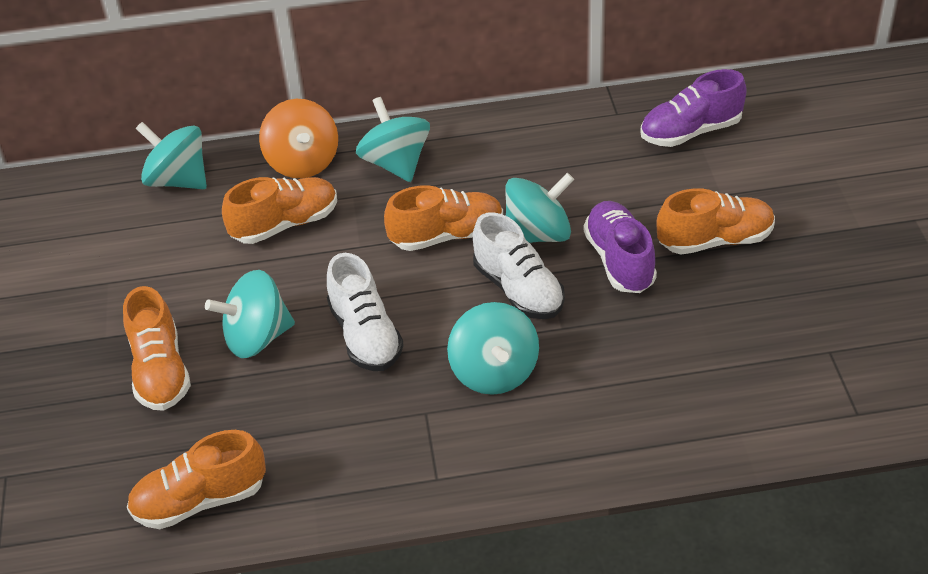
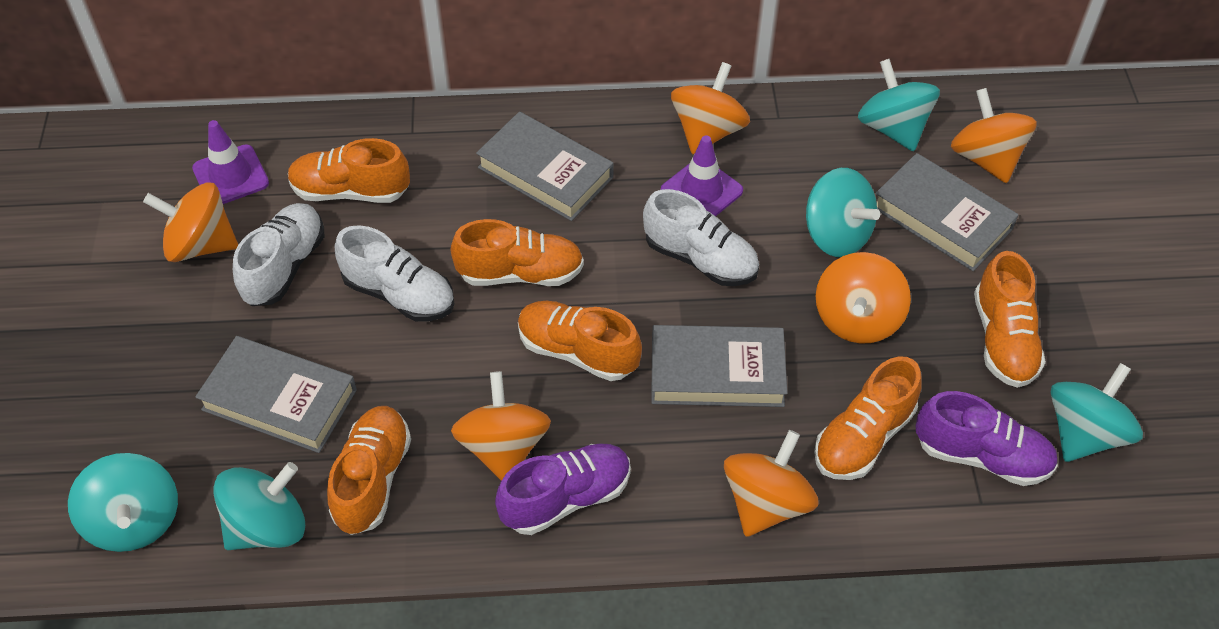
grey book: none = 0 -> [195,336,357,453] [476,111,613,221] [651,325,787,407] [876,153,1018,271] = 4
orange shoe: [123,286,191,411] [127,430,266,529] [222,177,337,244] [384,185,503,251] [657,188,775,255] = 5 -> [288,138,410,203] [327,406,411,535] [450,219,584,286] [518,301,642,381] [814,356,922,480] [974,251,1046,388] = 6
orange spinning top: [259,99,338,178] = 1 -> [143,182,238,262] [451,371,551,481] [671,62,750,155] [724,430,819,537] [816,252,911,344] [951,88,1037,183] = 6
purple traffic cone: none = 0 -> [192,120,269,204] [661,136,743,216] = 2
white shoe: [327,253,404,371] [473,212,565,319] = 2 -> [233,203,324,306] [335,225,454,322] [643,189,759,286] = 3

